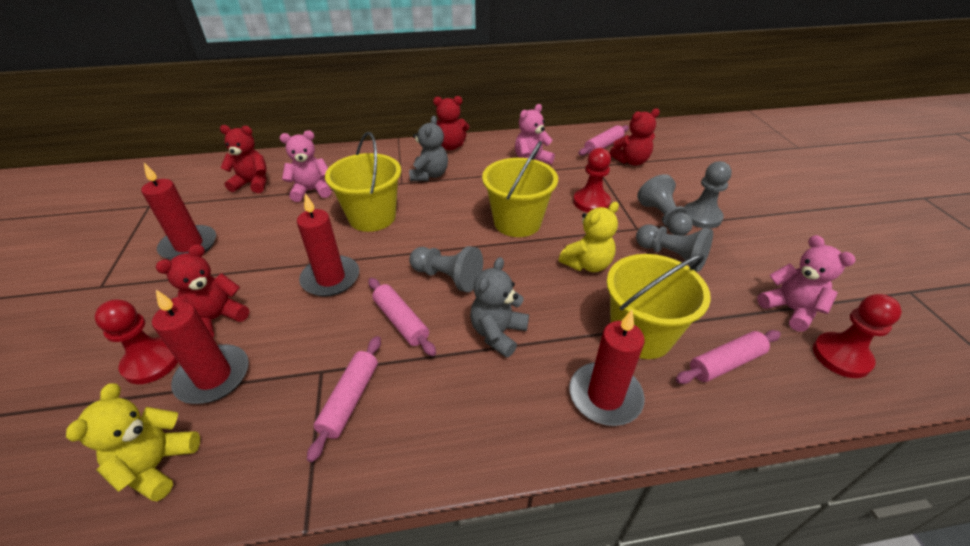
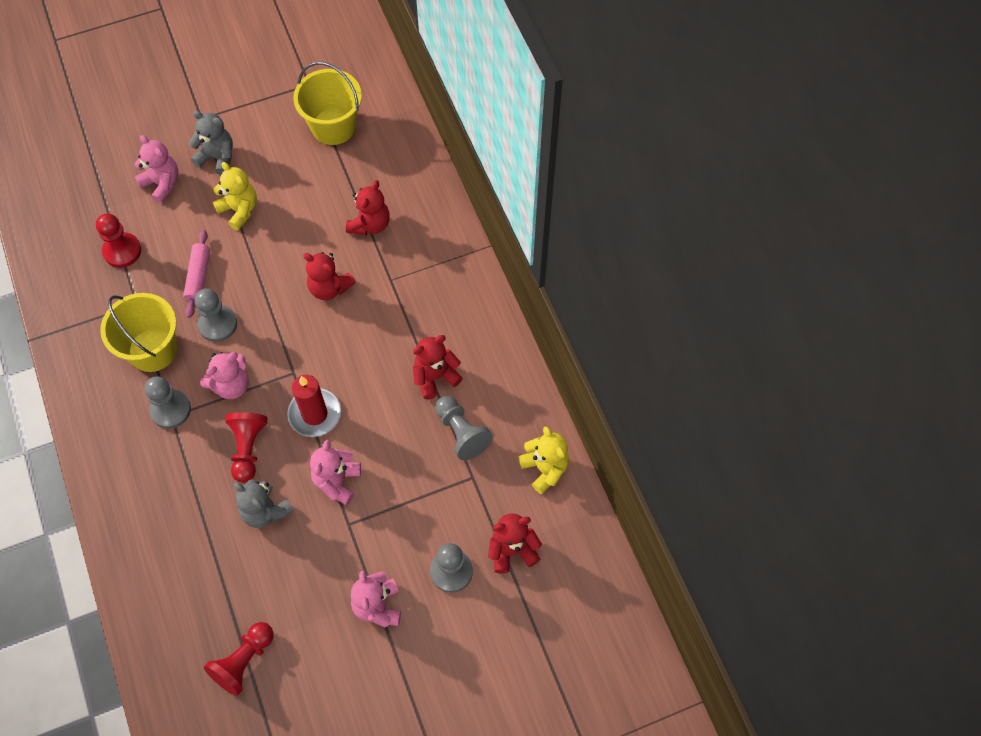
pink rolling pin: [307,336,381,462] [368,278,436,356] [578,125,629,156] [675,330,781,384] = 4 -> [183,230,210,318] = 1
pink teddy bear: [280,130,331,202] [515,104,555,164] [757,235,856,332] = 3 -> [135,135,178,204] [200,352,249,399] [310,440,361,505] [351,571,401,627] = 4
red candle: [141,163,216,260] [152,290,249,404] [297,194,359,297] [569,310,645,426] = 4 -> [287,375,341,437] = 1
yellow bucket: [325,132,401,232] [482,141,558,237] [607,254,711,359] = 3 -> [100,293,177,372] [293,62,362,145] = 2

